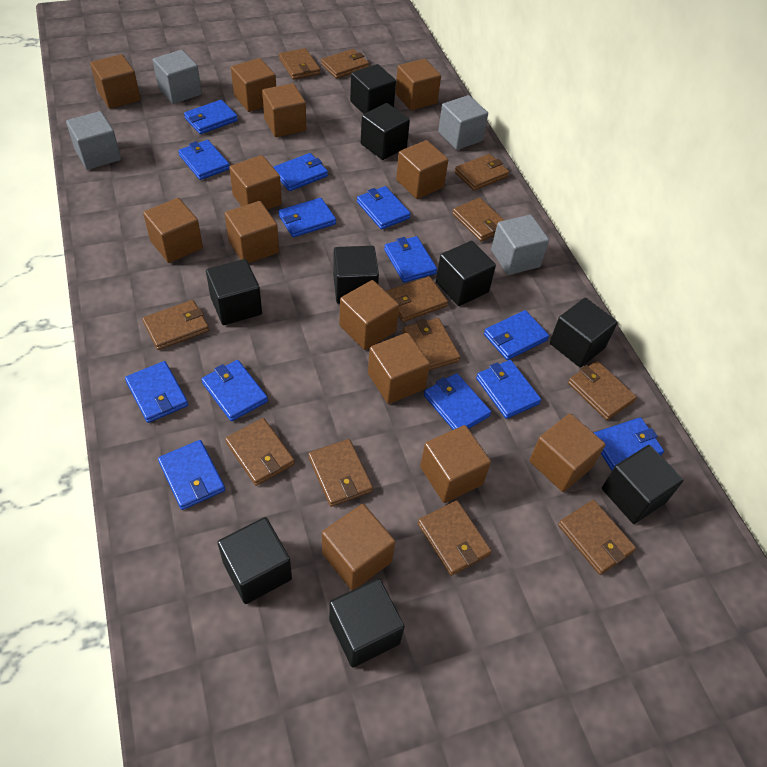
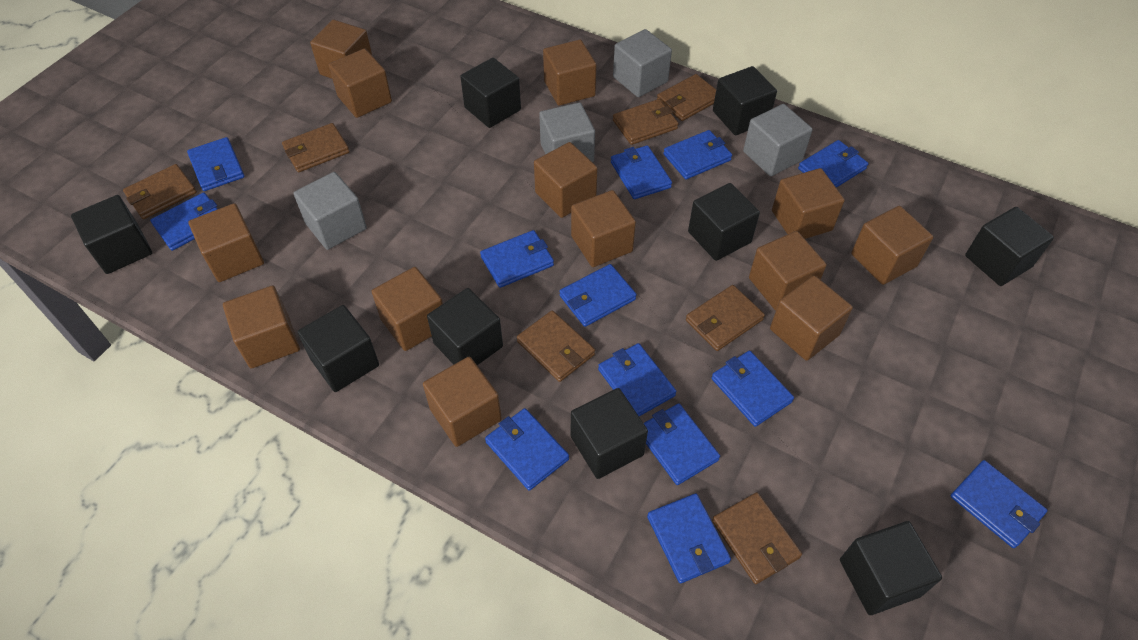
brown wallet: [142,300,209,350] [225,418,295,486] [279,48,320,80] [308,439,373,507] [321,49,369,79] [386,276,448,322] [403,318,460,370] [418,500,492,576] [452,198,504,241] [455,154,509,191] [558,500,636,575] [568,361,637,420] = 12 -> [123,164,197,219] [282,123,350,172] [517,311,595,382] [613,99,679,145] [657,74,716,121] [686,285,765,351] [712,492,802,584] = 7

